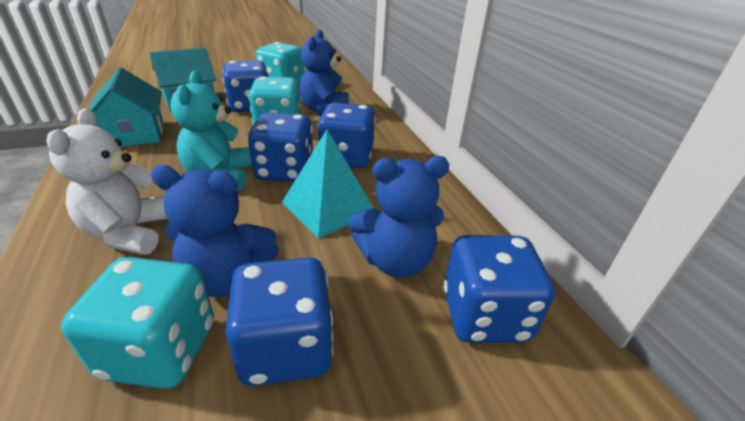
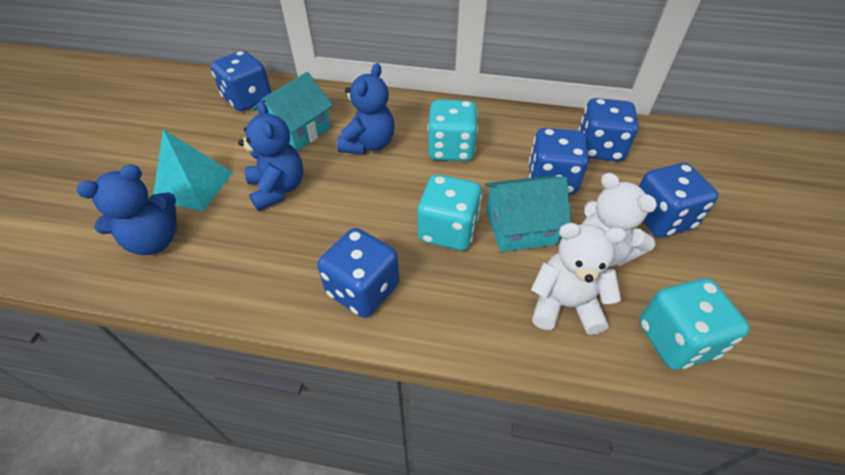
turquoise teddy bear: [170,71,252,190] = 1 -> none = 0
white teddy bear: [46,108,167,255] = 1 -> [531,223,627,335] [582,173,657,267] = 2

